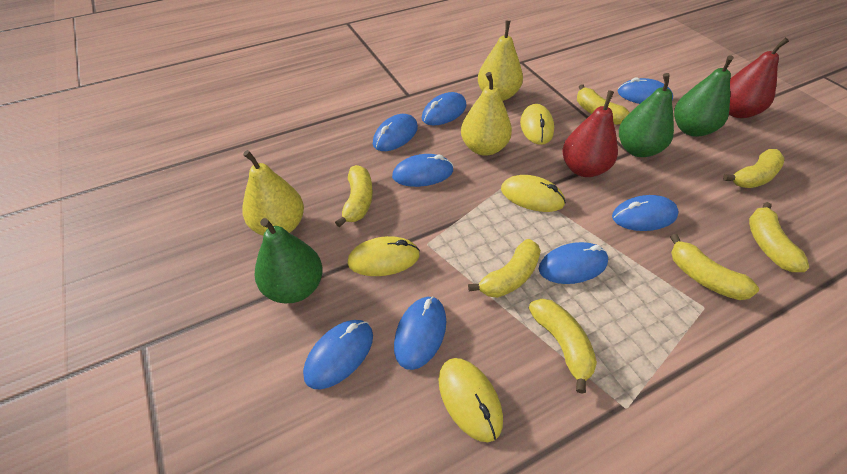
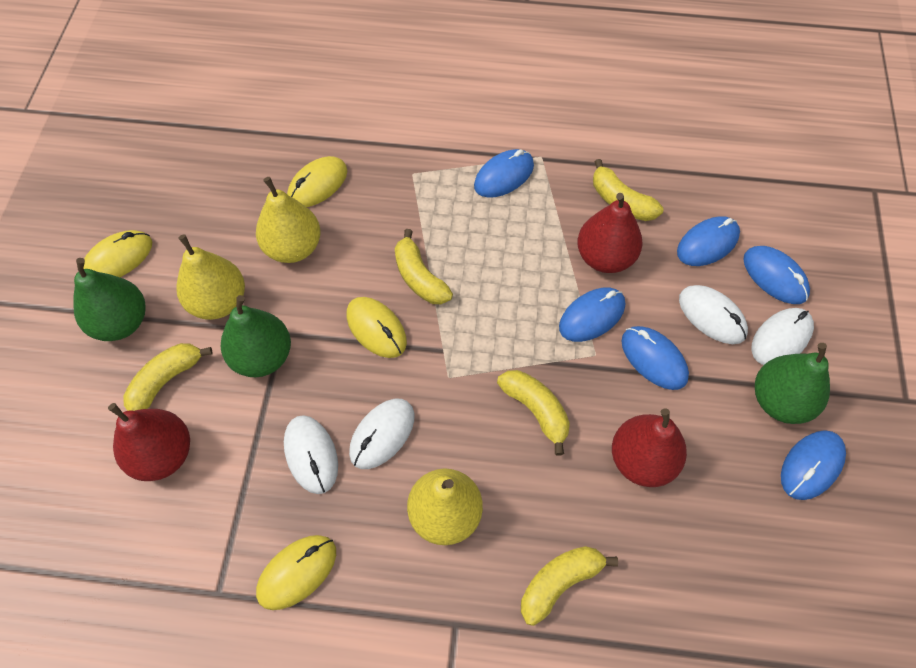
blue mouse: [303,320,373,389] [373,114,418,151] [392,154,453,187] [394,296,446,370] [422,92,466,126] [539,242,608,284] [612,195,679,231] [618,77,673,104] = 8 -> [474,149,534,198] [559,288,625,342] [621,326,689,390] [677,216,740,266] [743,246,810,304] [781,430,846,500] = 6
red pear: [563,90,618,177] [729,38,789,118] = 2 -> [108,403,190,481] [577,193,642,273] [612,408,687,487] = 3
white mouse: none = 0 -> [284,415,338,494] [349,399,414,469] [679,285,748,344] [752,308,814,365] = 4
yellow banana: [335,165,373,227] [468,239,541,298] [529,299,597,394] [577,84,630,125] [670,234,759,300] [723,149,784,188] [749,202,809,272] = 7 -> [123,343,212,411] [395,229,453,304] [497,370,570,456] [521,546,618,626] [593,159,663,221] = 5

